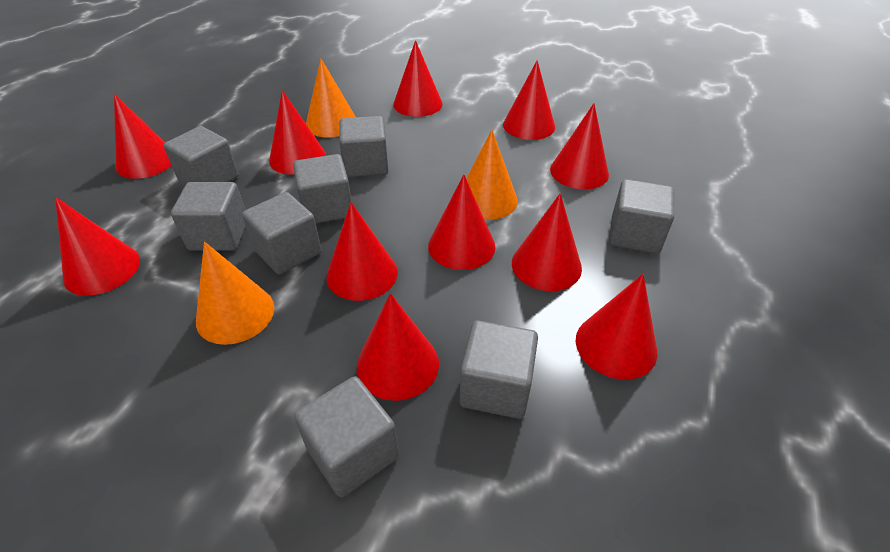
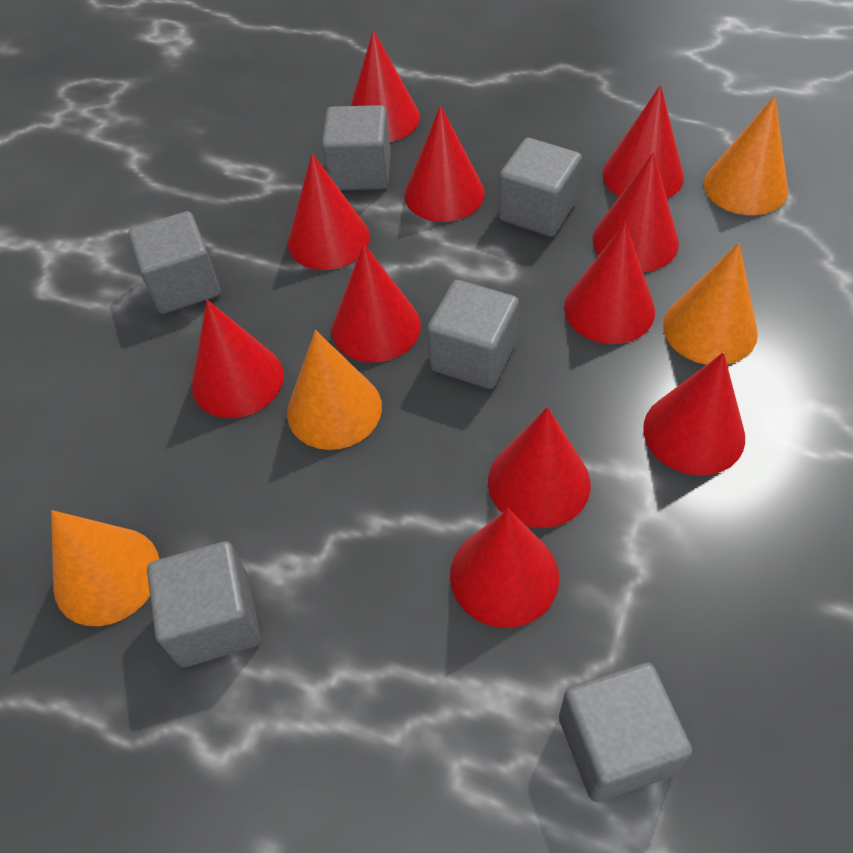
grey cube: [163,126,239,185] [171,182,246,251] [242,192,321,275] [293,154,352,223] [294,376,399,498] [339,116,389,178] [459,320,538,419] [609,179,674,254] = 8 -> [128,211,220,314] [147,541,261,667] [322,105,391,190] [427,280,519,389] [498,138,582,237] [559,663,692,802] = 6
orange cone: [196,242,274,345] [306,59,356,138] [466,130,518,220] = 3 -> [51,510,159,626] [287,330,382,450] [663,243,758,365] [704,96,788,215] = 4

